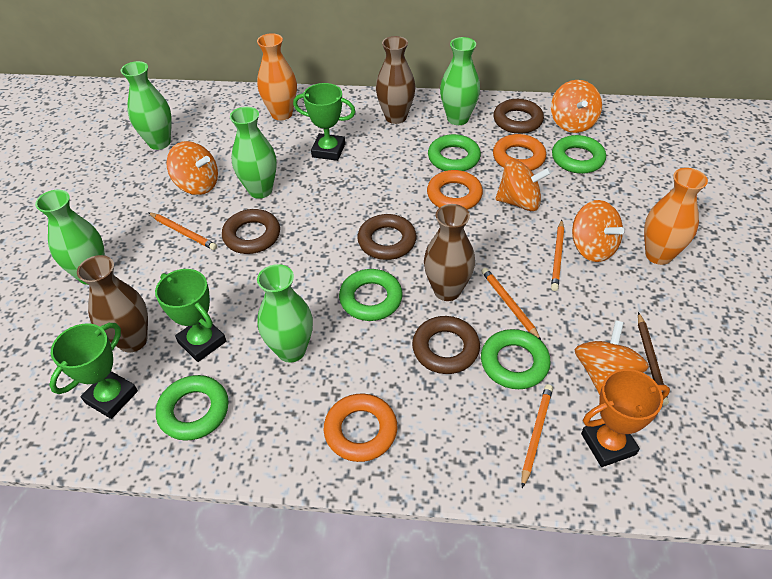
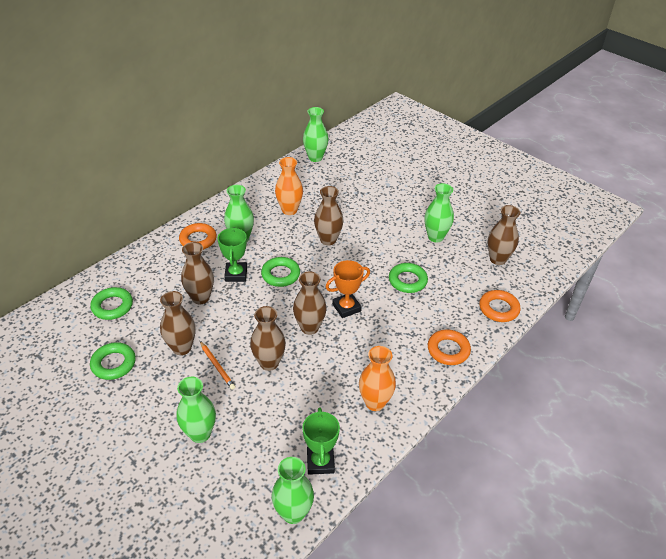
brown pencil: [638,312,669,406] = 1 -> none = 0
brown ring: [222,209,280,254] [357,214,417,260] [412,316,480,374] [493,99,544,134] = 4 -> none = 0
brown vase: [77,255,148,353] [376,36,415,124] [424,204,475,301] = 3 -> [160,291,195,355] [181,242,214,304] [250,306,286,371] [293,271,327,335] [314,186,343,245] [488,205,520,265] = 6
green ring: [156,375,229,441] [339,269,403,321] [428,134,481,171] [481,329,551,389] [552,135,606,174] = 5 -> [90,287,133,320] [90,342,136,380] [261,257,300,287] [389,263,428,293] = 4
green trophy: [49,323,138,419] [155,269,226,362] [293,83,356,161] = 3 -> [218,227,247,282] [302,408,340,475] = 2
orange pencil: [148,212,217,250] [481,268,541,340] [521,384,553,488] [551,220,564,291] = 4 -> [200,341,235,390] = 1
orange spinning top: [166,141,218,195] [495,159,551,211] [551,80,602,133] [572,200,624,262] [575,320,649,395] = 5 -> none = 0

